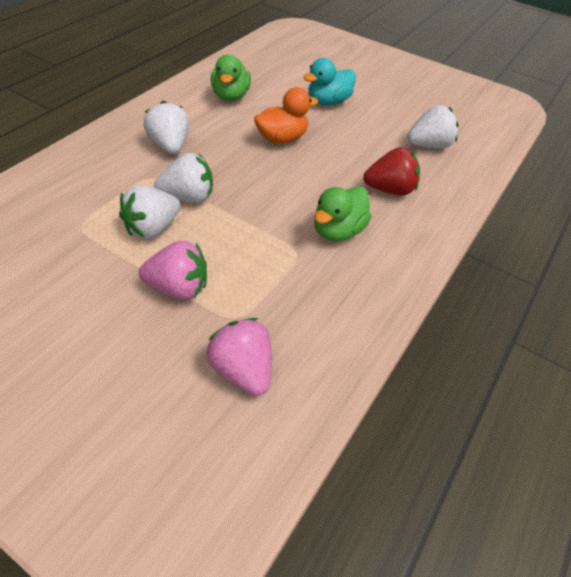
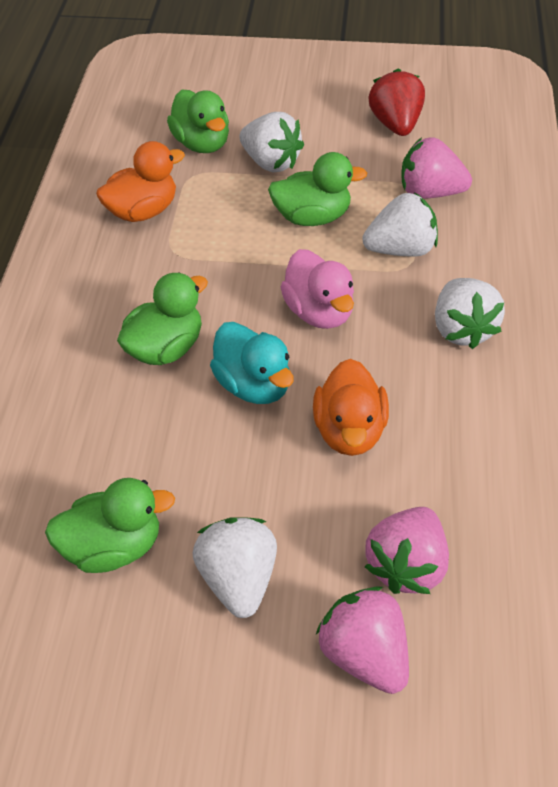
green duck: [211,55,251,101] [314,186,372,242] = 2 -> [45,478,175,573] [117,272,208,365] [167,90,229,153] [268,152,367,226] = 4
orange duck: [254,87,319,144] = 1 -> [96,141,185,222] [313,359,389,456] = 2
pink duck: none = 0 -> [280,249,354,329] = 1
pink strawberry: [139,241,207,300] [207,318,272,396] = 2 -> [316,586,409,694] [365,507,449,594] [401,137,472,199] = 3

